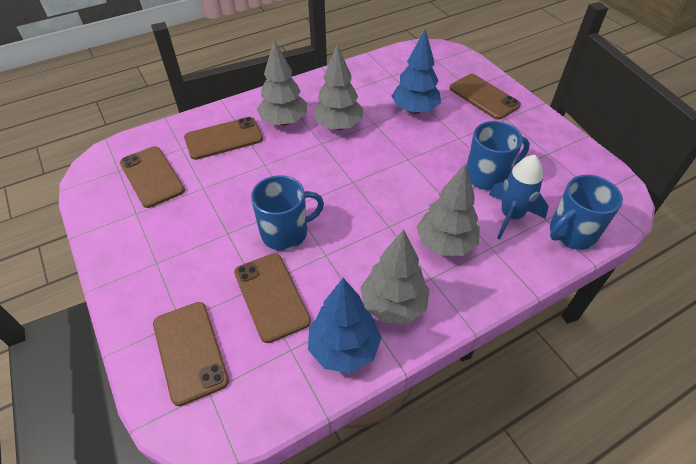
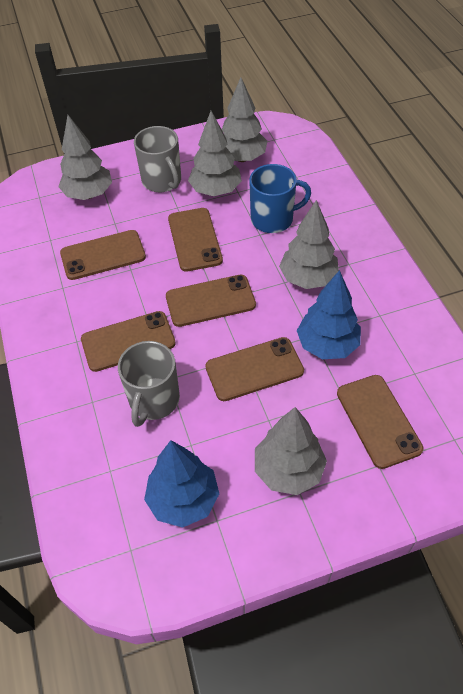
blue mug: [251,175,324,251] [466,121,530,190] [550,175,623,250] = 3 -> [249,164,311,233] = 1
blue rocket: [489,155,549,240] = 1 -> none = 0
brown phone: [120,146,185,208] [153,302,229,406] [184,117,263,160] [234,253,311,343] [449,74,521,120] = 5 -> [60,230,146,280] [81,311,176,372] [166,275,256,327] [168,208,223,272] [205,337,304,401] [337,375,424,469] = 6
grey mug: none = 0 -> [118,341,180,427] [134,126,181,192] = 2
grey tree: [257,40,307,126] [312,45,363,130] [360,230,430,324] [417,163,480,256] = 4 -> [58,115,112,200] [188,111,242,196] [222,77,268,162] [255,407,327,495] [279,200,339,289] = 5

